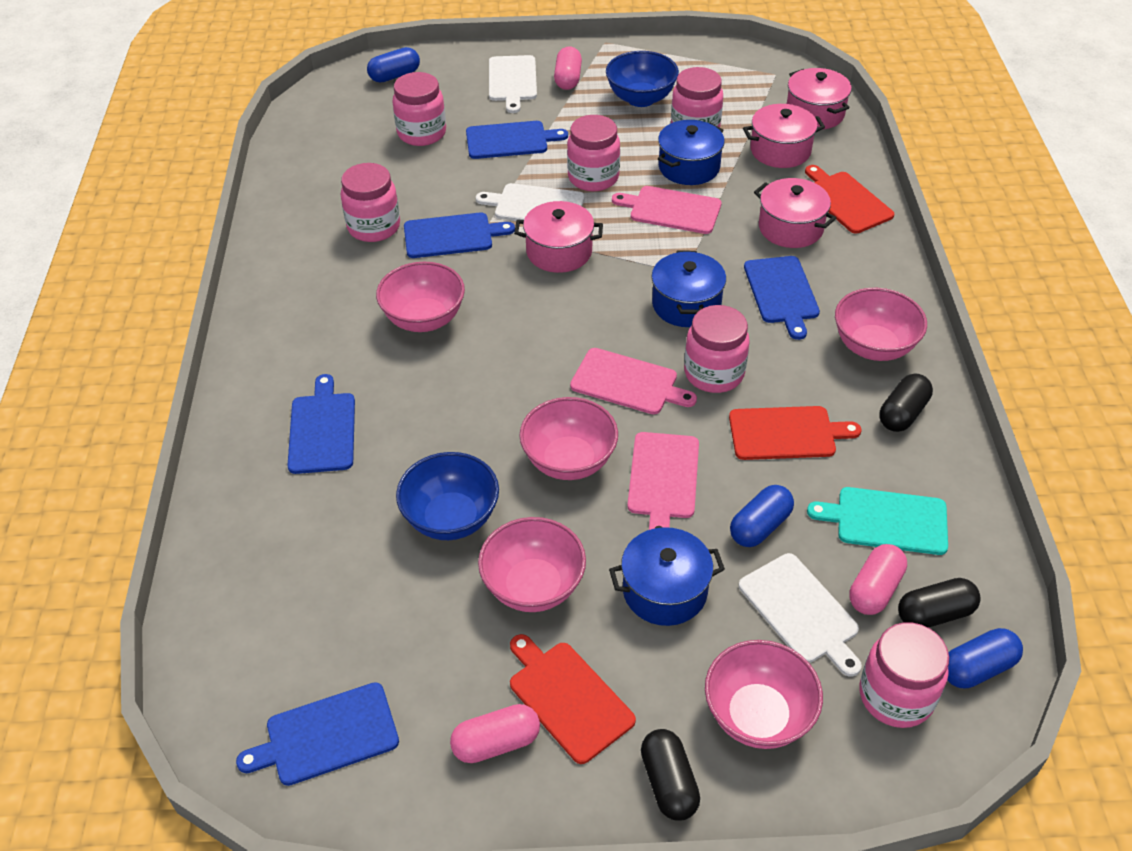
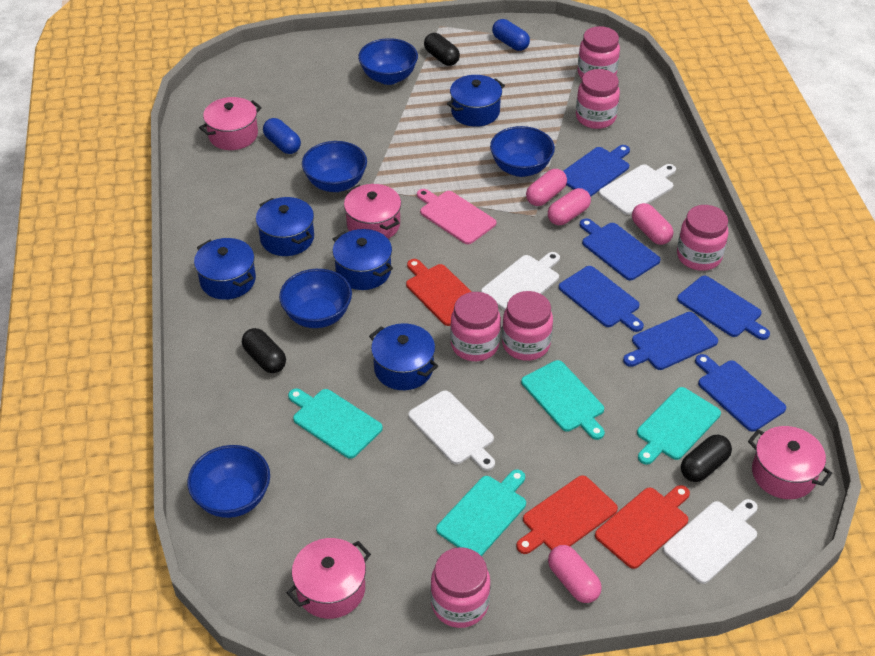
blue bowl: [396,452,499,540] [606,51,679,107] = 2 -> [187,445,270,518] [279,269,352,328] [302,141,367,192] [358,38,418,85] [490,126,555,177] = 5
blue capsule: [367,47,420,83] [730,485,794,547] [947,628,1023,689] = 3 -> [263,118,301,154] [492,19,530,51] = 2
blue cutting board: [236,682,399,786] [287,374,355,474] [404,213,515,258] [466,121,568,159] [744,256,820,340] = 5 -> [559,266,644,332] [563,145,630,197] [580,218,661,280] [623,312,718,370] [677,276,770,340] [695,354,786,432] = 6
blue pot: [609,527,725,626] [652,251,726,327] [658,120,725,185] = 3 -> [194,238,256,300] [256,197,314,256] [333,229,393,290] [369,323,438,390] [447,75,505,127] = 5
pink bowl: [376,262,465,332] [478,517,586,612] [519,397,618,480] [705,640,823,749] [835,288,927,361] = 5 -> none = 0
pink capsule: [450,704,540,763] [554,46,582,90] [849,544,907,615] = 3 -> [526,169,567,206] [548,188,591,225] [548,545,602,603] [632,203,673,245] = 4
pink cutting board: [570,348,697,414] [612,186,721,234] [627,432,699,530] = 3 -> [417,189,496,244] = 1
turquoise cutting board: [807,487,948,555] = 1 -> [288,389,383,459] [436,469,526,556] [521,360,605,440] [637,387,721,465] = 4
white cutting board: [476,183,585,221] [489,55,537,113] [739,553,862,677] = 3 -> [408,390,495,471] [481,252,560,310] [599,164,676,215] [663,499,758,584] = 4

